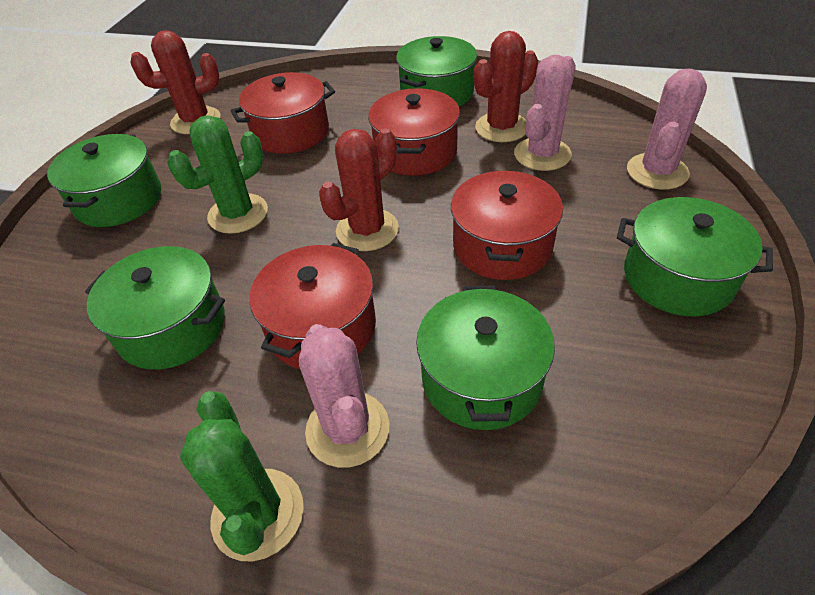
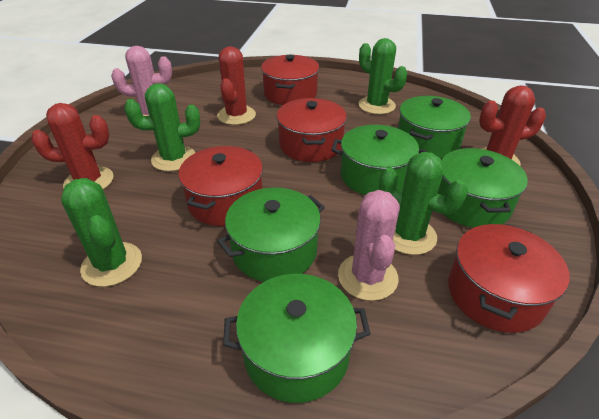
green cactus: [167,115,268,234] [180,391,304,561] = 2 -> [61,178,142,287] [124,83,200,171] [358,38,407,115] [379,152,468,255] = 4
pink cactus: [299,324,389,468] [514,55,576,171] [627,69,707,190] = 3 -> [111,46,172,116] [338,190,400,301] = 2

